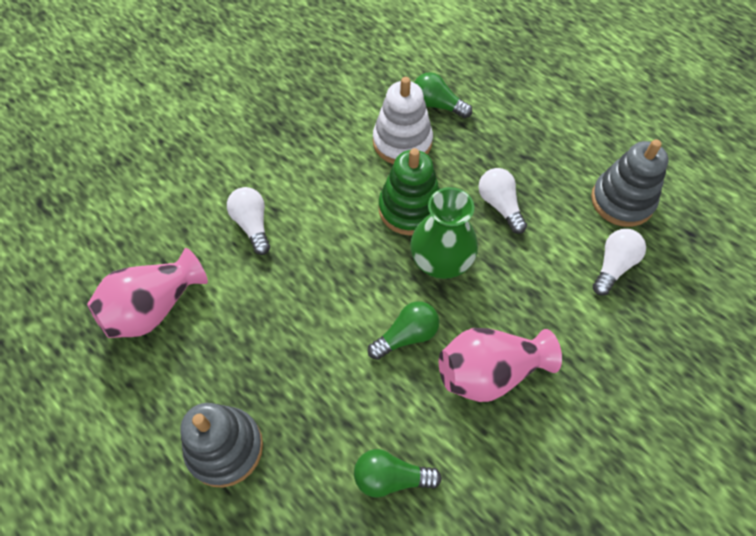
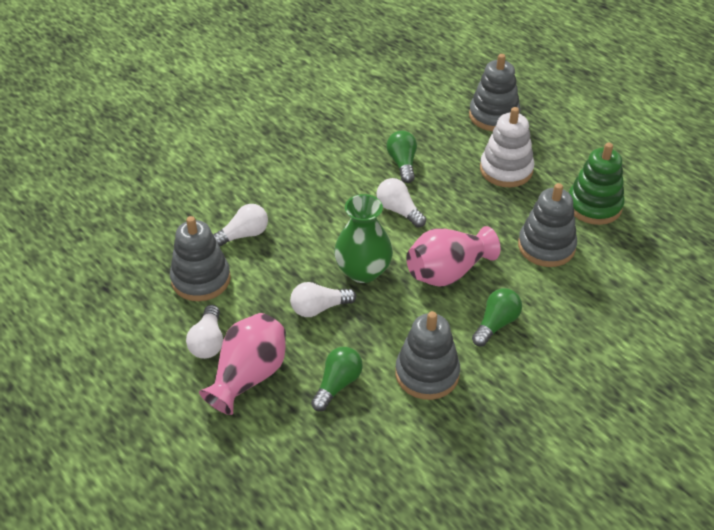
grey stacking toy: [180,403,263,488] [591,139,668,227] = 2 -> [170,216,231,301] [395,311,460,400] [469,54,520,131] [518,183,577,267] = 4
white light bulb: [227,187,270,255] [478,168,527,234] [593,229,646,296] = 3 -> [186,305,223,359] [214,204,268,246] [290,282,356,317] [376,178,426,228] = 4

